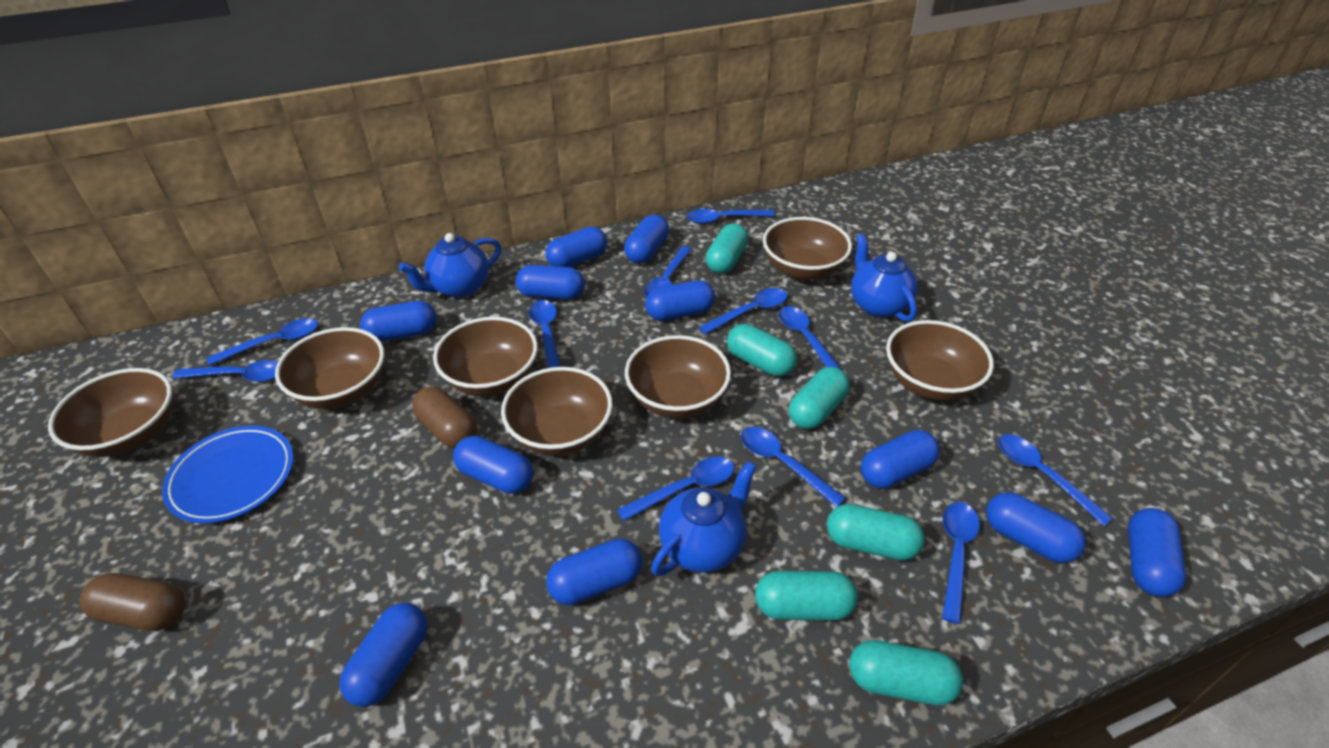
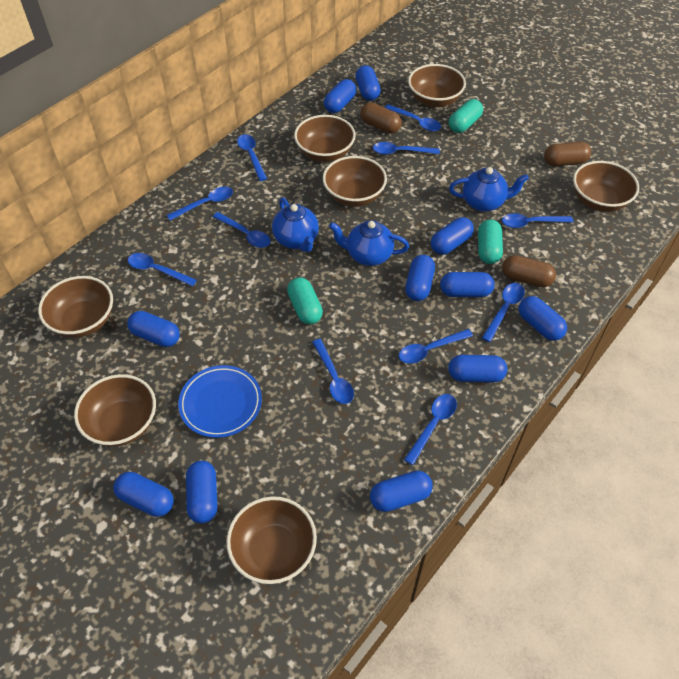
brown capsule: [80,573,186,631] [412,386,477,448] = 2 -> [360,103,402,133] [502,255,556,287] [544,142,591,166] = 3
turquoise capsule: [706,223,749,274] [727,324,797,376] [755,571,858,620] [789,367,850,429] [827,504,925,560] [850,640,963,706] = 6 -> [287,277,323,324] [449,99,483,133] [478,219,503,264] = 3

